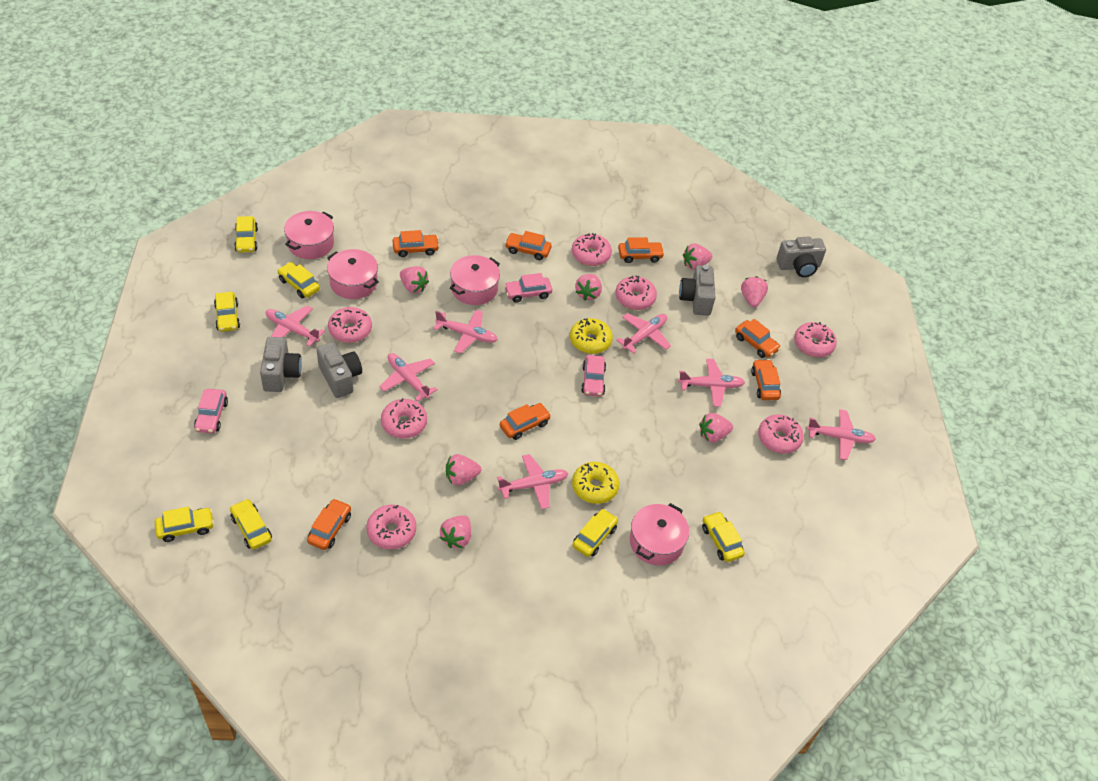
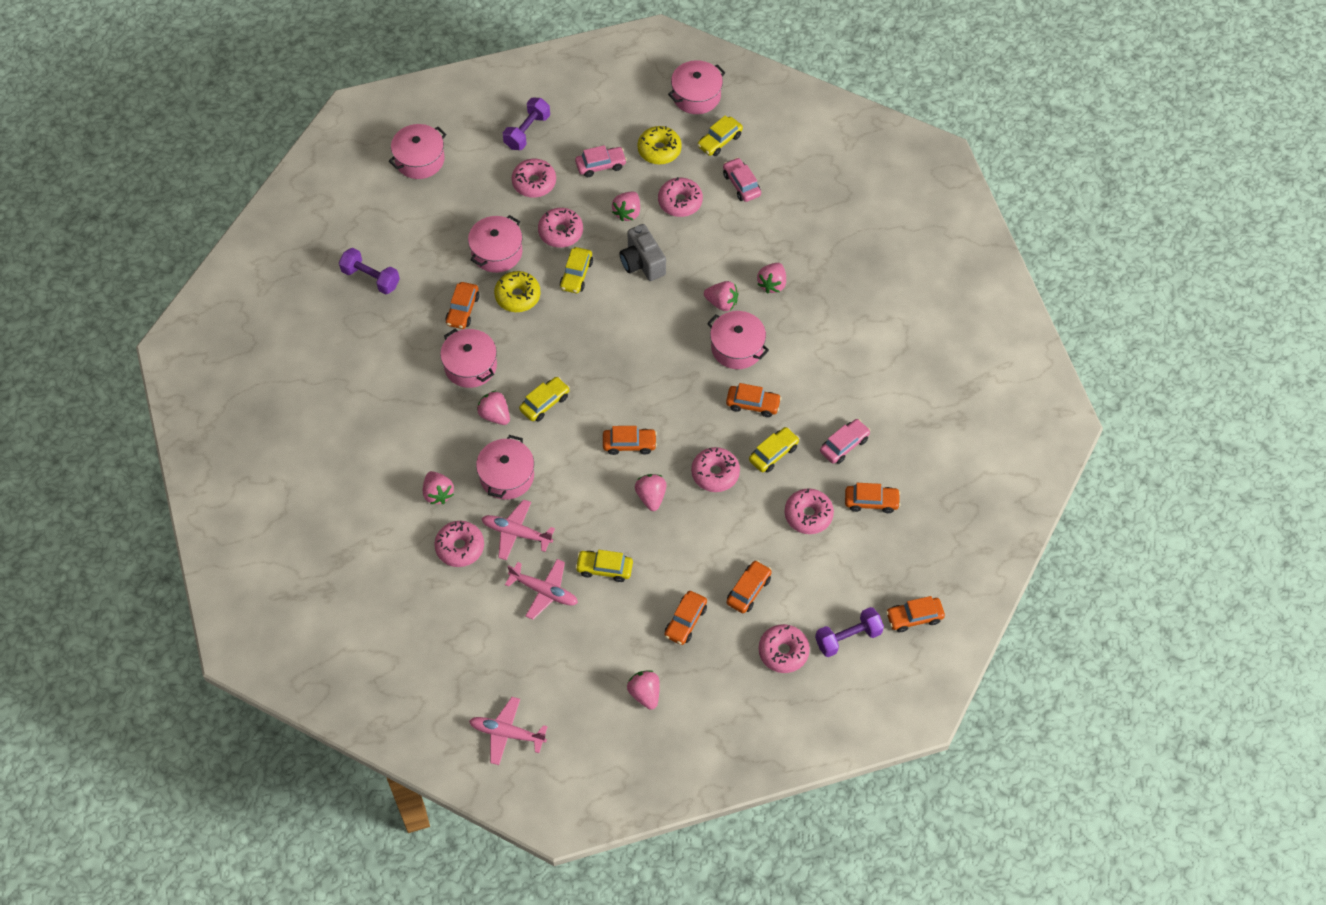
grey camera: [260,337,302,392] [316,342,362,398] [679,265,715,316] [776,237,826,277] = 4 -> [619,224,666,281] = 1
pink plane: [266,306,325,347] [379,353,438,402] [433,310,498,354] [497,454,568,509] [616,313,671,354] [678,359,745,407] [806,409,876,460] = 7 -> [469,697,548,765] [481,499,555,560] [505,559,578,620] = 3
pink pot: [284,211,334,259] [327,249,379,299] [450,255,500,305] [630,503,689,566] = 4 -> [389,124,446,179] [440,329,497,388] [468,215,522,273] [476,435,534,500] [668,60,726,114] [707,311,769,369] = 6
purple dumbbell: none = 0 -> [339,248,400,294] [503,98,550,150] [815,607,884,657] = 3
yellow car: [154,507,214,542] [214,292,240,332] [230,499,272,550] [234,216,258,253] [277,262,320,298] [572,509,618,557] [702,511,745,562] = 7 -> [519,377,570,422] [560,247,593,293] [575,550,633,582] [697,115,743,156] [749,427,800,472] = 5

